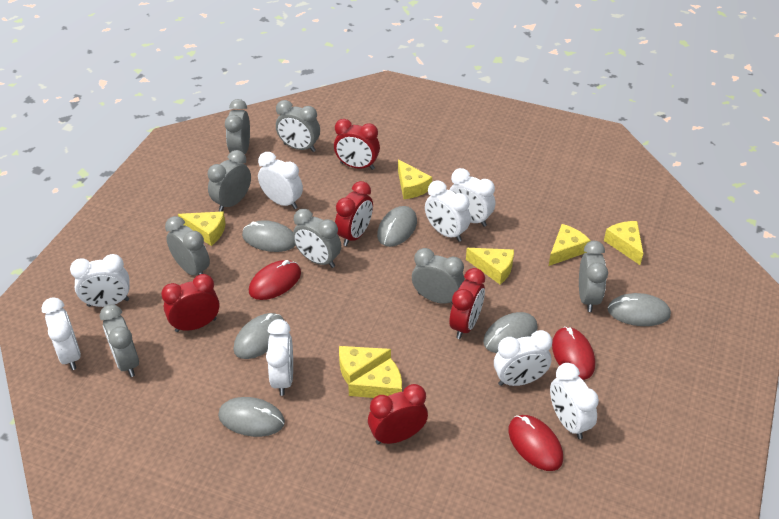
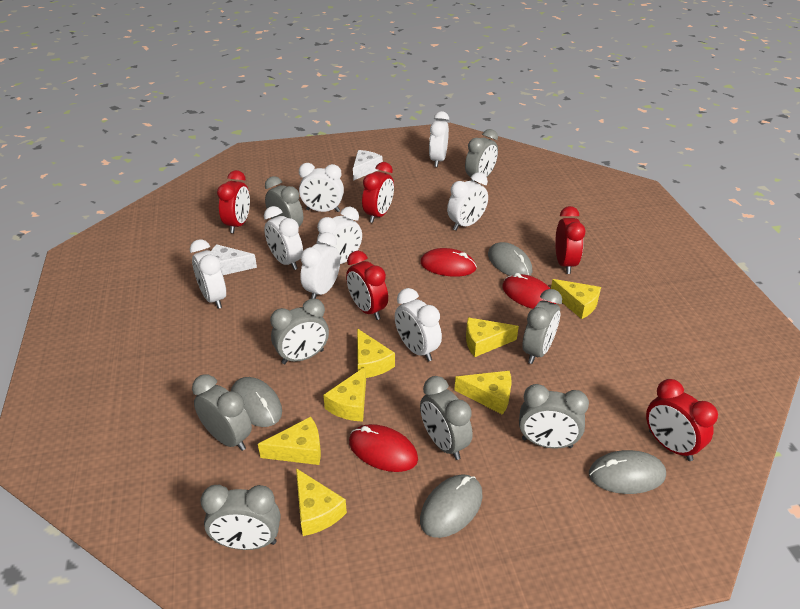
grey mouse: [218,397,285,437] [233,313,284,359] [242,220,296,252] [377,206,417,247] [483,312,538,353] [608,293,671,326] = 6 -> [231,377,282,427] [420,474,483,538] [488,242,532,276] [589,450,666,494] = 4
white cheese: none = 0 -> [211,244,257,275] [353,150,383,181] = 2

